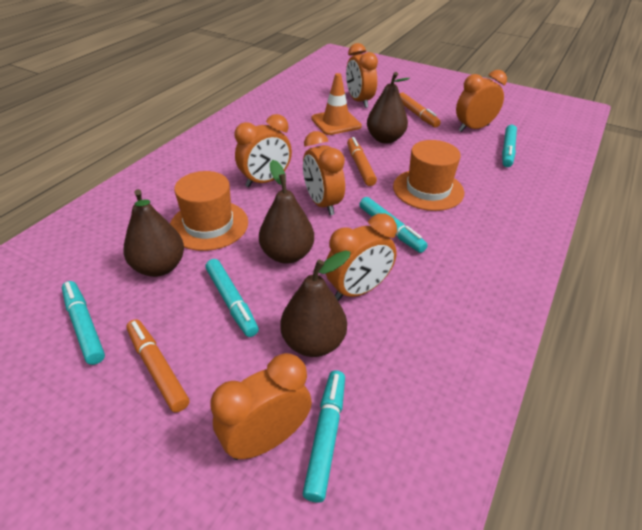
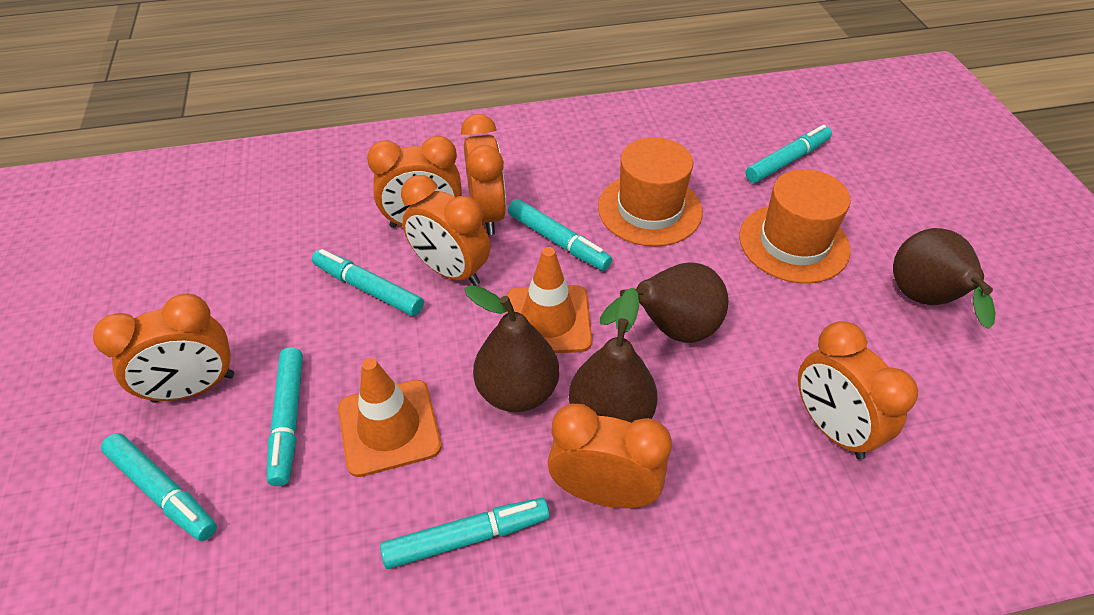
orange marker: [126,319,189,413] [347,137,377,186] [400,93,441,128] = 3 -> none = 0
orange traffic cone: [311,73,362,135] = 1 -> [338,358,442,477] [507,247,592,353] = 2
turquoise marker: [62,281,105,365] [205,259,259,337] [303,370,345,503] [359,197,428,253] [502,125,517,167] = 5 -> [101,433,217,541] [267,348,303,486] [312,249,424,316] [380,498,550,569] [508,199,612,271] [746,125,832,183] = 6

